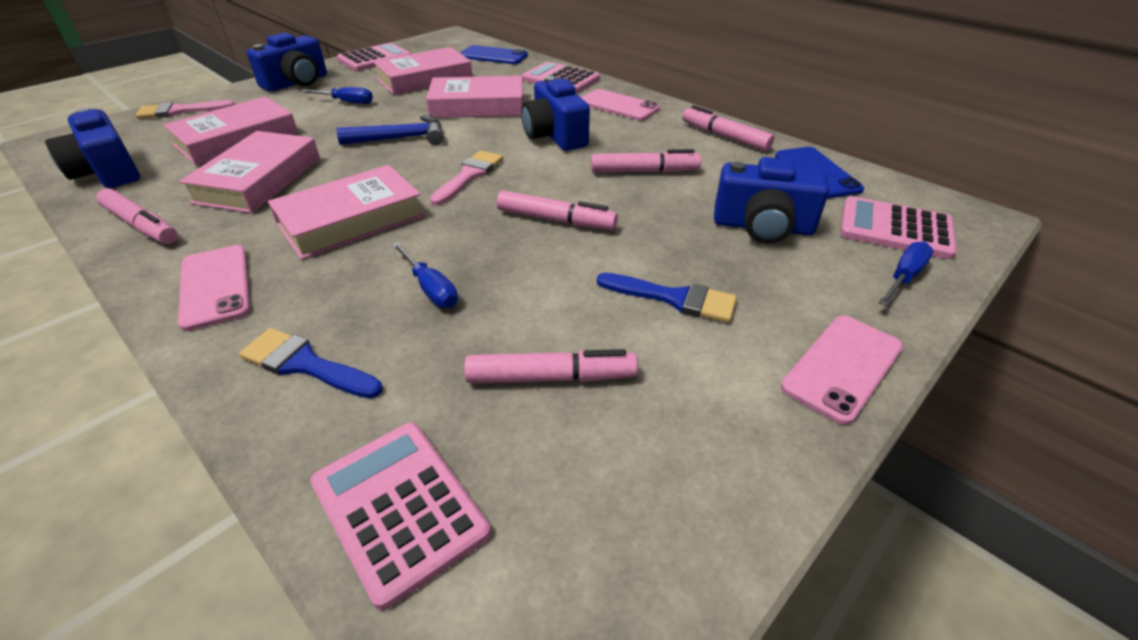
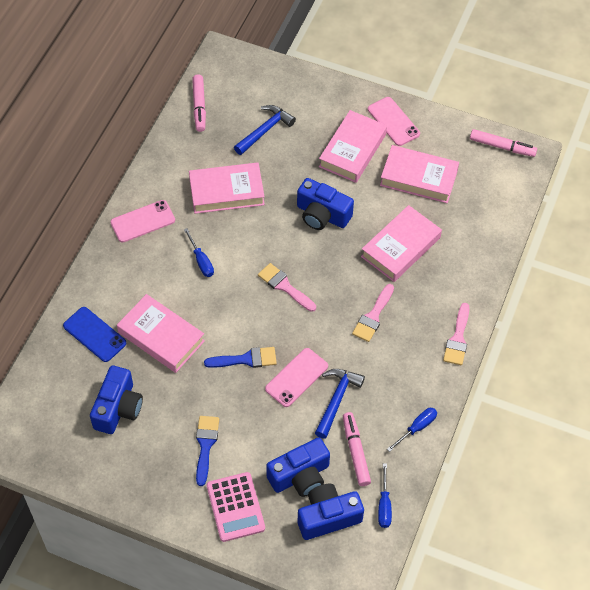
blue hammer: [336,115,444,145] = 1 -> [234,105,296,155] [315,369,365,439] = 2
blue phone: [460,45,528,64] [775,147,864,198] = 2 -> [63,307,127,362] = 1
pink brush: [135,100,235,119] [430,151,503,205] = 2 -> [258,263,316,312] [352,284,394,342] [443,303,469,365] = 3
pink calculator: [310,422,491,610] [337,43,411,71] [522,62,600,93] [840,196,957,259] = 4 -> [207,472,265,542] = 1
pink marker: [96,188,177,244] [464,349,638,384] [497,191,618,230] [591,149,701,173] [682,105,774,151] = 5 -> [192,75,206,132] [343,412,371,486] [470,129,537,157] = 3

